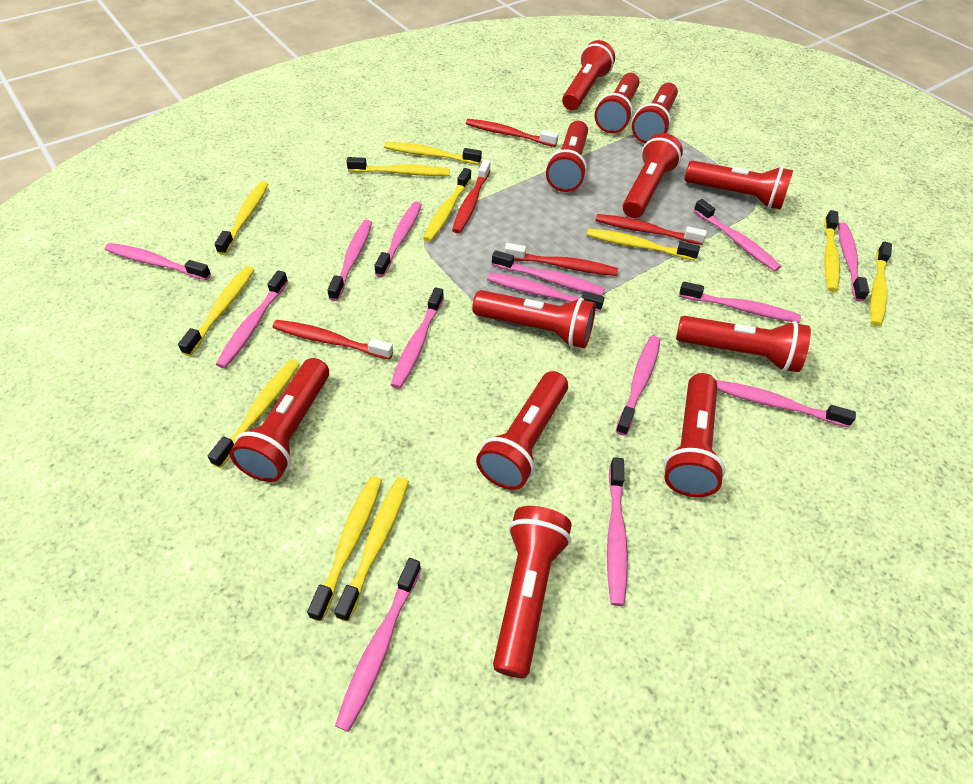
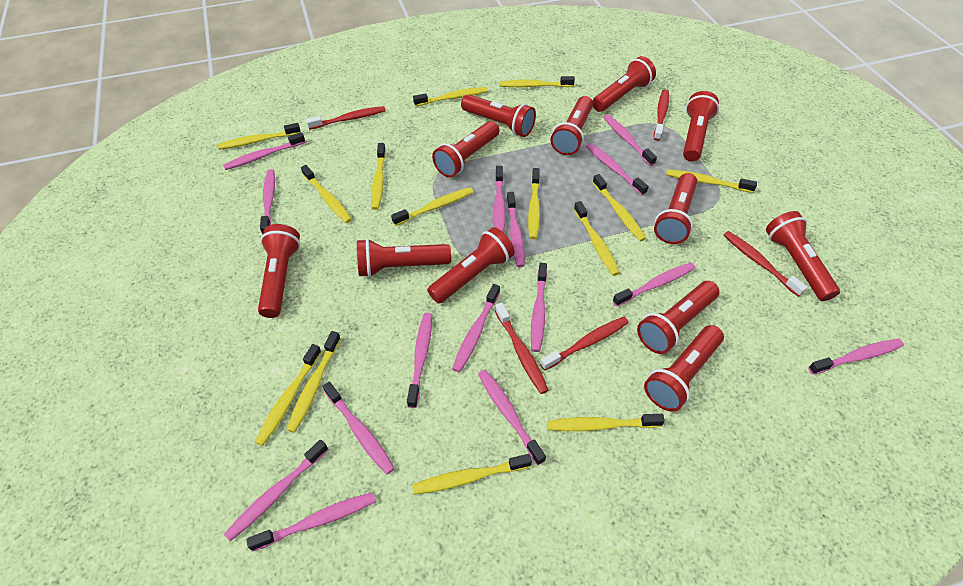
pink toothbrush: [105,243,211,280] [216,270,288,368] [327,220,372,301] [335,558,421,732] [374,201,422,277] [391,287,444,389] [487,273,604,312] [492,250,605,296] [607,457,628,606] [616,336,660,436] [679,282,801,323] [694,199,781,271] [716,380,856,427] [838,222,870,302] = 14 -> [223,132,305,170] [224,440,328,541] [247,492,376,551] [260,169,275,235] [323,382,395,475] [407,313,432,408] [452,284,500,372] [478,370,546,465] [494,166,506,233] [507,192,525,267] [531,263,547,352] [586,143,649,196] [603,114,657,166] [613,263,695,306] [808,339,904,375] = 15
yellow toothbrush: [178,266,254,356] [208,360,300,468] [214,181,268,255] [307,476,382,622] [334,477,409,622] [346,157,450,176] [384,142,482,164] [423,168,472,242] [587,228,700,261] [824,210,840,292] [870,241,892,326] = 11 -> [218,123,301,150] [255,344,322,446] [286,331,341,433] [301,165,352,223] [371,143,386,210] [391,187,473,226] [412,454,532,495] [413,87,488,106] [499,76,575,87] [528,168,540,239] [547,414,665,431] [574,201,620,276] [592,174,646,241] [666,169,757,193] = 14

